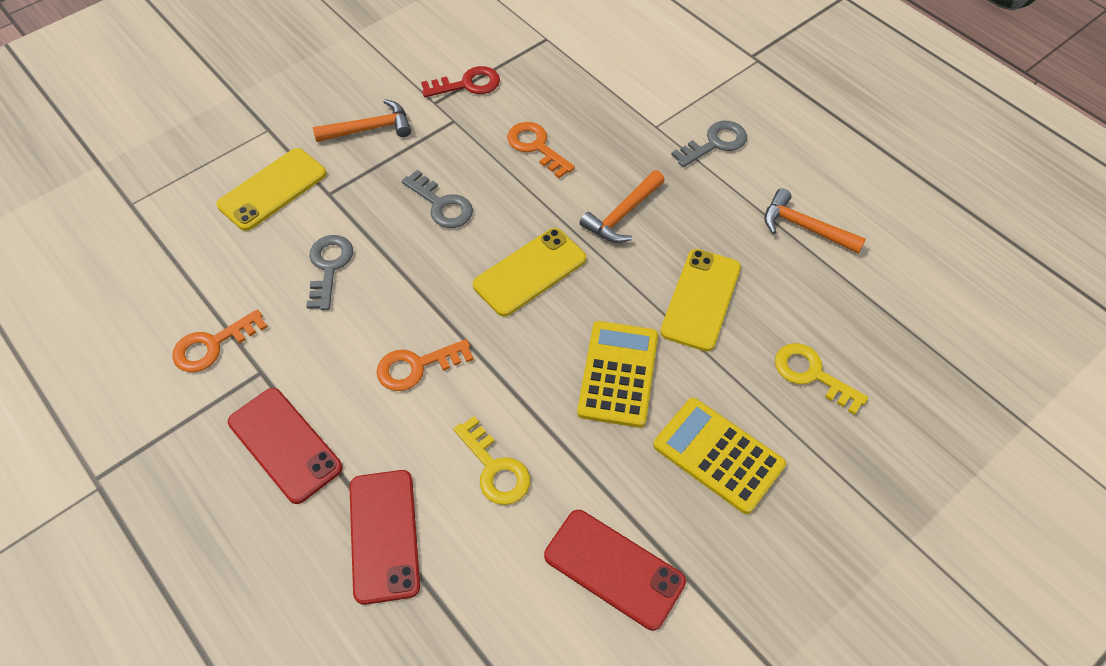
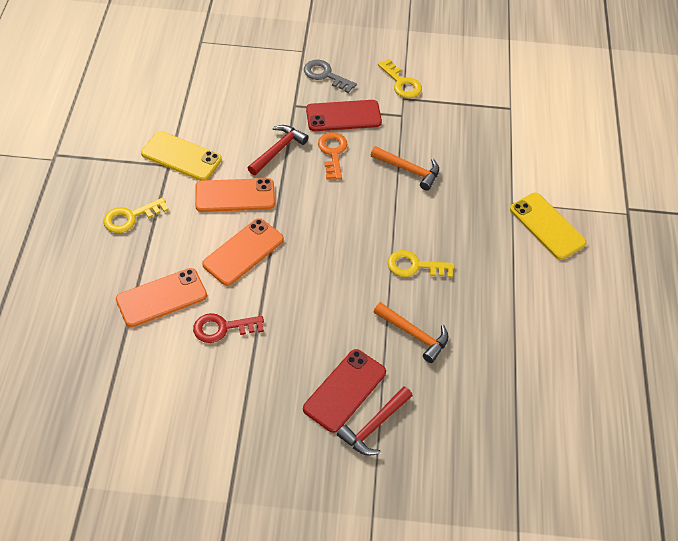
grey key: [306,235,353,310] [402,170,473,228] [671,121,747,167] = 3 -> [304,60,357,93] = 1
orange hammer: [313,99,411,142] [580,170,665,243] [764,188,866,254] = 3 -> [371,146,439,191] [374,302,448,363] = 2
orange key: [172,309,268,372] [376,339,473,391] [507,122,575,178] = 3 -> [318,132,348,180] = 1
orange phone: none = 0 -> [116,268,207,327] [195,178,275,212] [202,218,284,286] = 3
red hammer: none = 0 -> [248,125,309,175] [337,386,413,456] = 2
red phone: [228,388,343,504] [349,470,420,605] [544,510,686,630] = 3 -> [303,349,386,433] [306,100,382,131] = 2
yellow calculator: [577,321,658,428] [653,398,786,514] = 2 -> none = 0
yellow key: [453,416,530,505] [775,343,868,415] = 2 -> [103,198,169,233] [378,59,422,98] [387,250,454,278] = 3
yellow phone: [216,148,326,231] [473,228,586,317] [660,249,741,352] = 3 -> [141,131,222,181] [510,193,587,260] = 2

